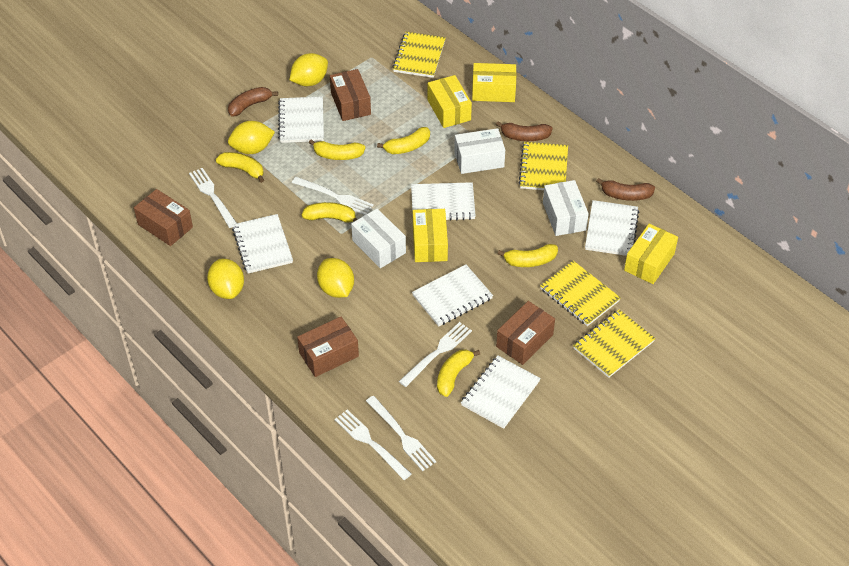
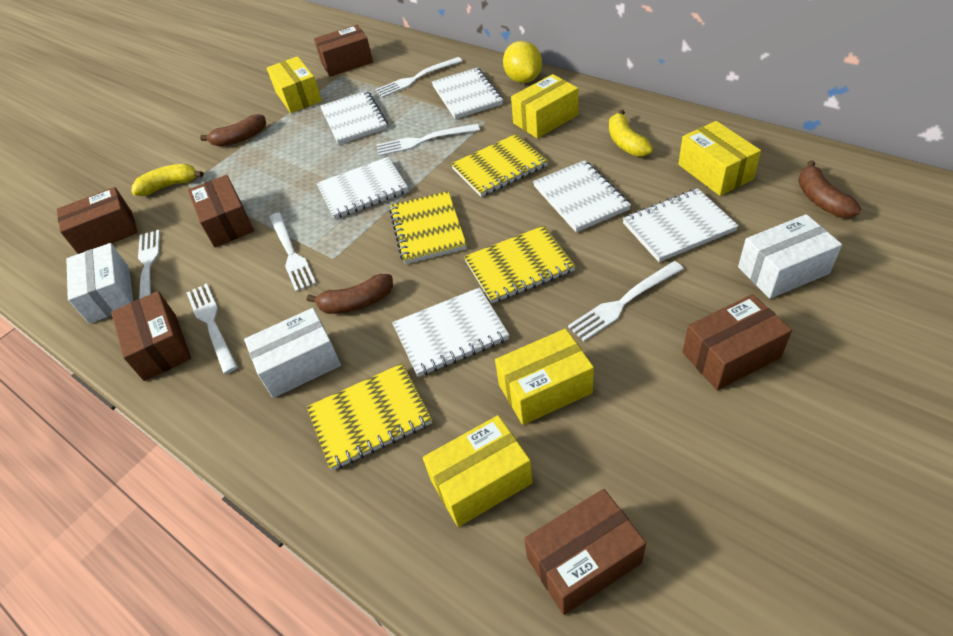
brown box: [134,189,193,246] [297,317,359,377] [330,69,371,121] [496,301,555,365] = 4 -> [56,187,138,254] [111,291,191,381] [188,175,254,248] [314,25,373,77] [524,489,646,615] [682,294,792,390] = 6
white fork: [189,168,236,228] [292,177,374,215] [334,410,411,480] [366,396,436,471] [399,322,472,387] = 5 -> [138,230,160,299] [186,283,238,374] [269,212,316,292] [375,57,463,98] [377,124,480,156] [568,261,684,341] = 6
yellow banana: [216,152,264,183] [302,202,358,223] [309,139,365,160] [377,127,430,154] [437,349,480,397] [498,244,558,267] = 6 -> [132,164,204,196] [609,109,653,157] = 2
yellow box: [413,209,448,262] [428,75,472,128] [472,63,517,102] [624,224,678,284] = 4 -> [267,56,322,113] [423,415,533,527] [495,329,594,425] [511,74,578,138] [678,121,761,196] = 5
yellow lemon: [207,259,244,299] [228,121,275,154] [290,53,328,86] [317,258,354,298] = 4 -> [503,41,542,83] = 1

